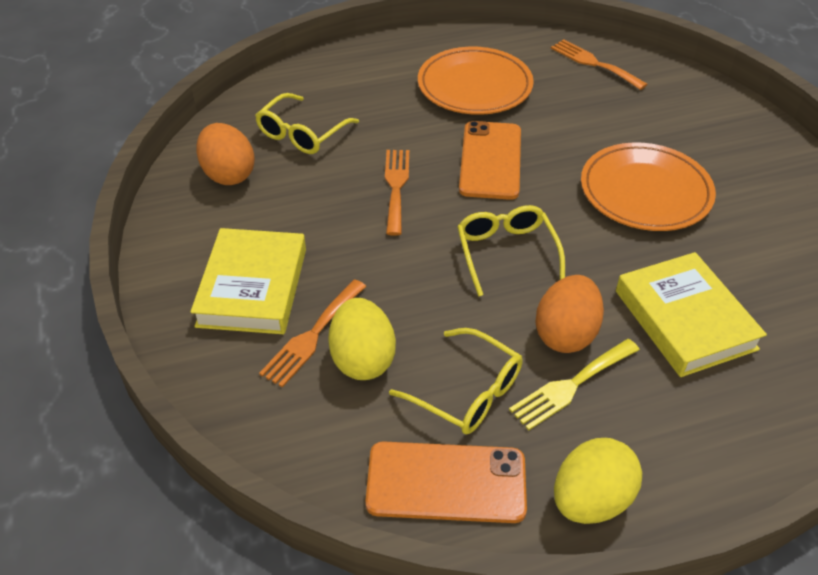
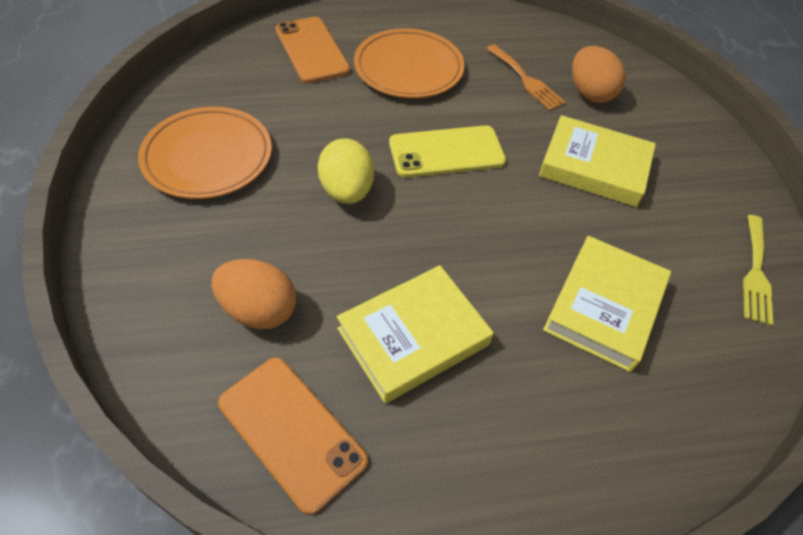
orange fork: [259,279,367,387] [385,150,409,236] [551,39,648,90] = 3 -> [486,44,566,111] = 1
yellow book: [190,228,306,334] [616,252,767,377] = 2 -> [337,265,494,403] [539,115,656,207] [543,236,671,372] = 3
yellow egg: [328,298,396,380] [554,438,642,524] = 2 -> [317,138,374,204] = 1
yellow glasses: [255,93,359,154] [389,328,523,435] [457,205,565,297] = 3 -> none = 0
yellow phone: none = 0 -> [389,125,506,178] = 1

